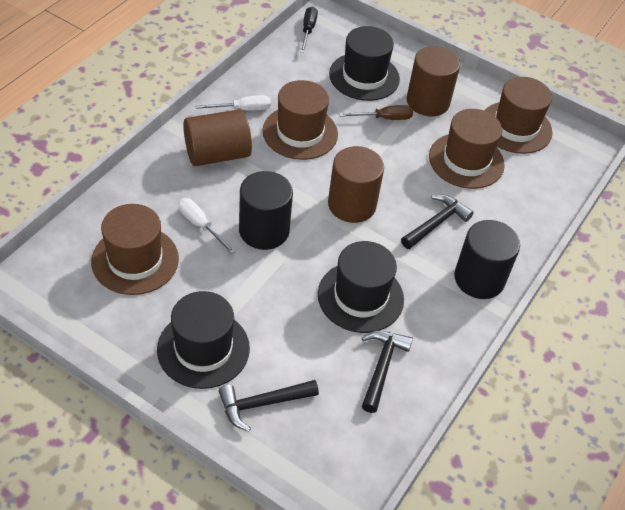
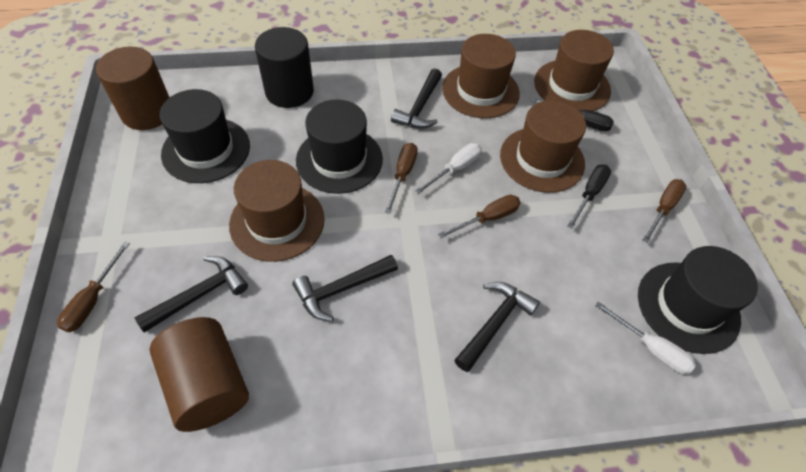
black cylinder: [239,171,293,250] [454,220,520,299] = 2 -> [255,27,314,108] = 1
black hammer: [219,380,319,431] [362,331,413,413] [401,194,474,249] = 3 -> [134,256,248,333] [292,255,398,321] [391,68,442,129] [454,282,540,372] = 4
black screwdriver: [300,7,318,53] = 1 -> [533,98,614,131] [567,165,611,229] = 2
brown cylinder: [183,109,252,166] [328,146,384,223] [407,46,460,116] = 3 -> [96,47,170,130] [149,317,249,432] = 2
brown screwdriver: [339,105,413,120] = 1 -> [57,242,130,332] [385,143,418,214] [438,195,521,238] [643,179,687,243] = 4

